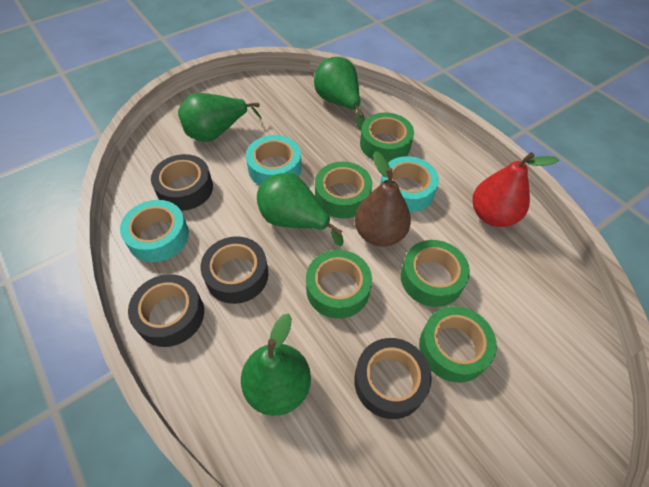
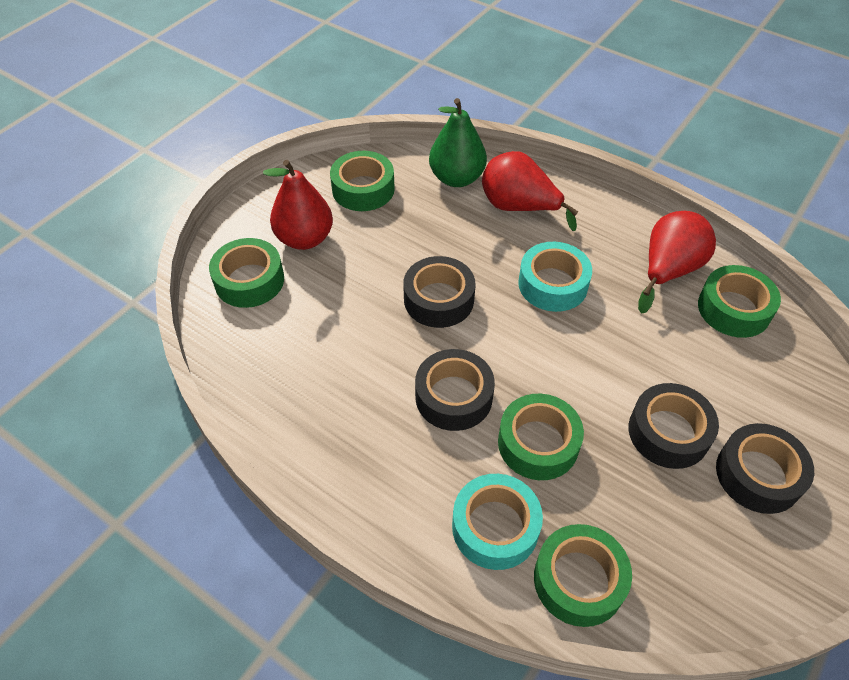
brown pear: [354,151,411,246] = 1 -> none = 0
green pear: [178,93,262,142] [241,313,311,416] [257,173,344,246] [314,57,365,130] = 4 -> [429,98,487,187] = 1
red pear: [472,152,559,227] = 1 -> [263,160,333,250] [482,151,579,231] [638,211,716,314] = 3
turquoise tape: [120,200,189,262] [246,135,302,185] [380,156,439,212] = 3 -> [452,474,543,570] [518,242,592,312] = 2

